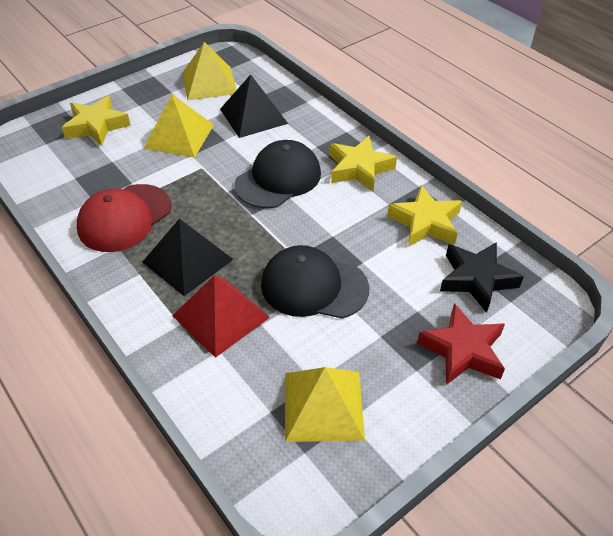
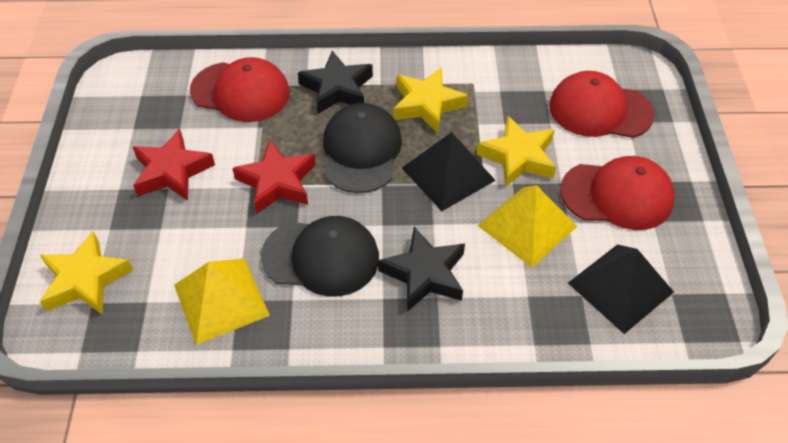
black star: [440,242,524,313] = 1 -> [298,51,373,114] [378,227,465,312] = 2
red cap: [77,184,171,252] = 1 -> [190,57,290,122] [549,71,655,138] [560,156,675,230] = 3
red pyramid: [172,275,270,358] = 1 -> none = 0
red star: [417,303,505,385] = 1 -> [133,129,215,201] [232,140,316,214] = 2
yellow pyramid: [144,95,214,158] [182,42,237,101] [285,367,365,442] = 3 -> [174,258,270,345] [478,185,578,268] = 2

